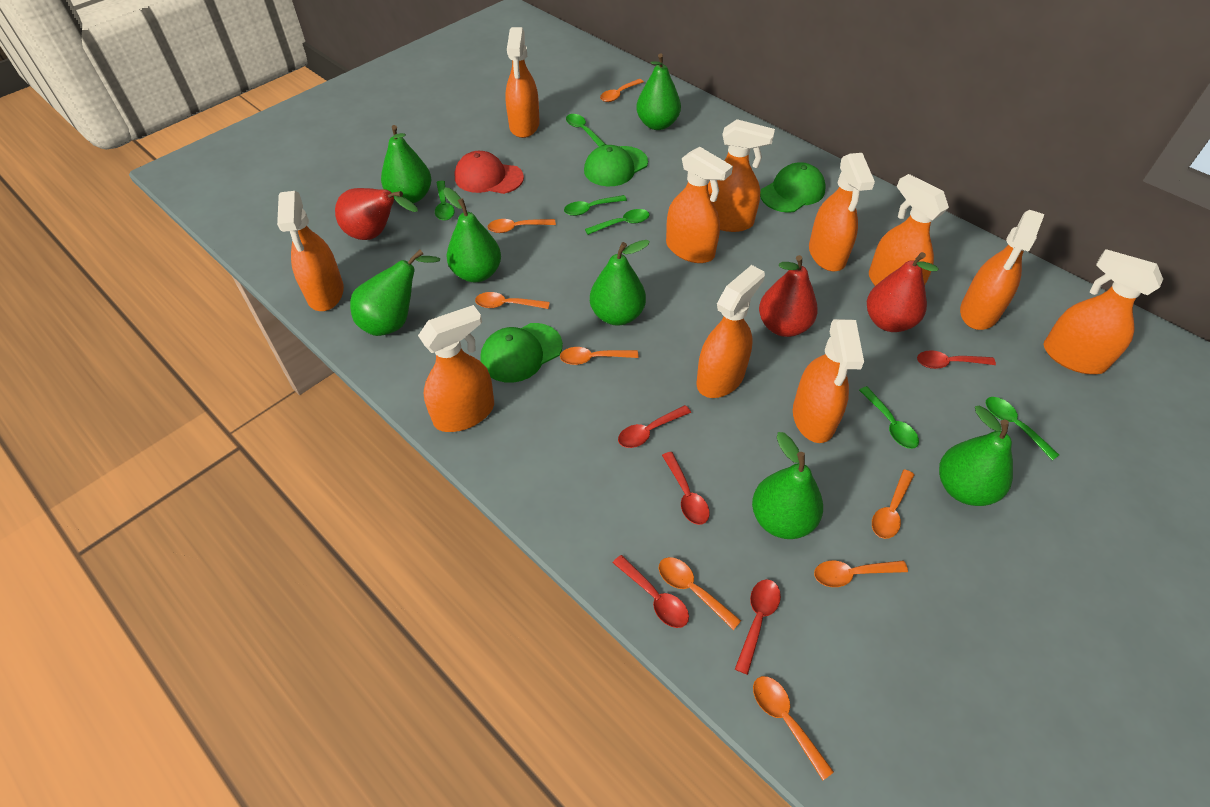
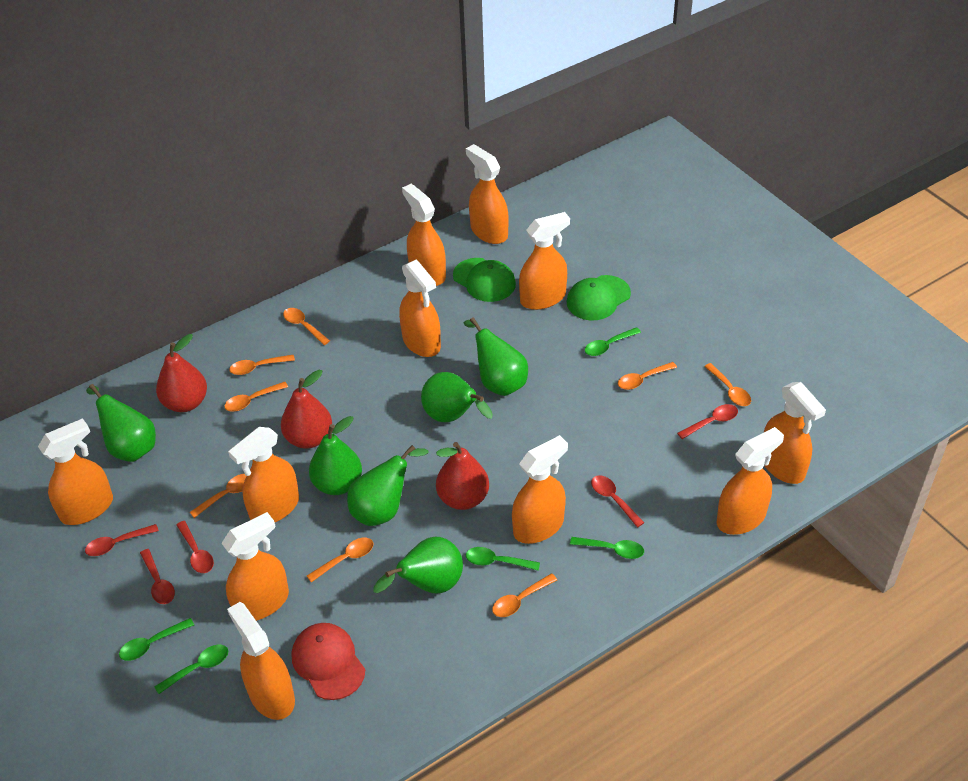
green cap: [480,323,563,383] [584,145,648,186] [760,162,826,213] = 3 -> [453,258,516,302] [567,275,631,320] = 2
green pear: [350,250,440,336] [381,125,431,203] [443,188,501,283] [590,240,650,326] [636,53,681,130] [752,432,823,539] [939,405,1013,506] = 7 -> [86,384,156,462] [309,416,362,495] [347,445,429,526] [373,537,463,593] [421,372,493,422] [464,317,528,396] = 6
green spoon: [435,181,455,221] [564,195,627,216] [566,114,606,147] [585,209,649,235] [859,386,919,449] [986,397,1059,460] = 6 -> [119,618,194,661] [154,645,228,694] [466,547,540,571] [570,537,644,559] [585,327,641,356] = 5

